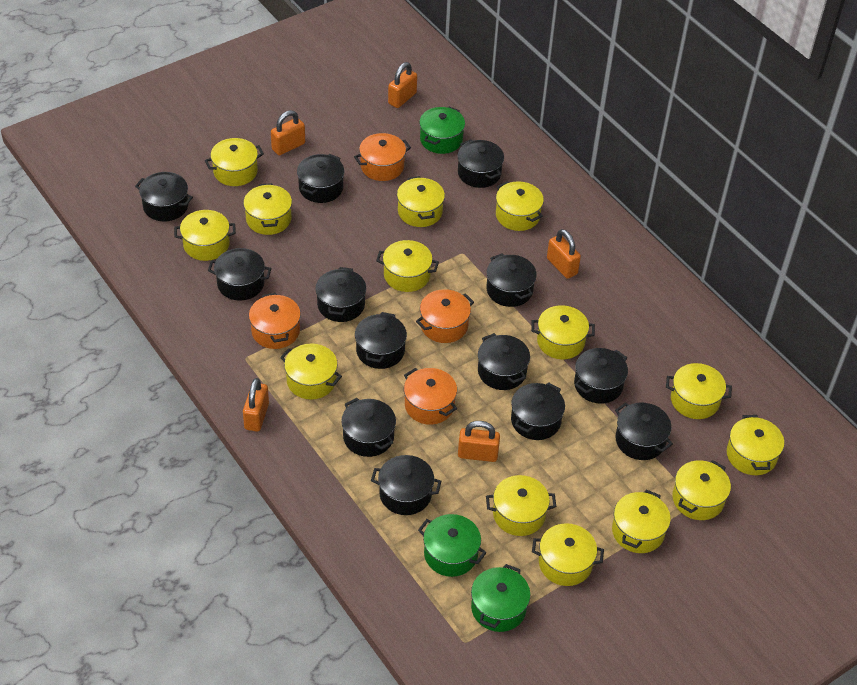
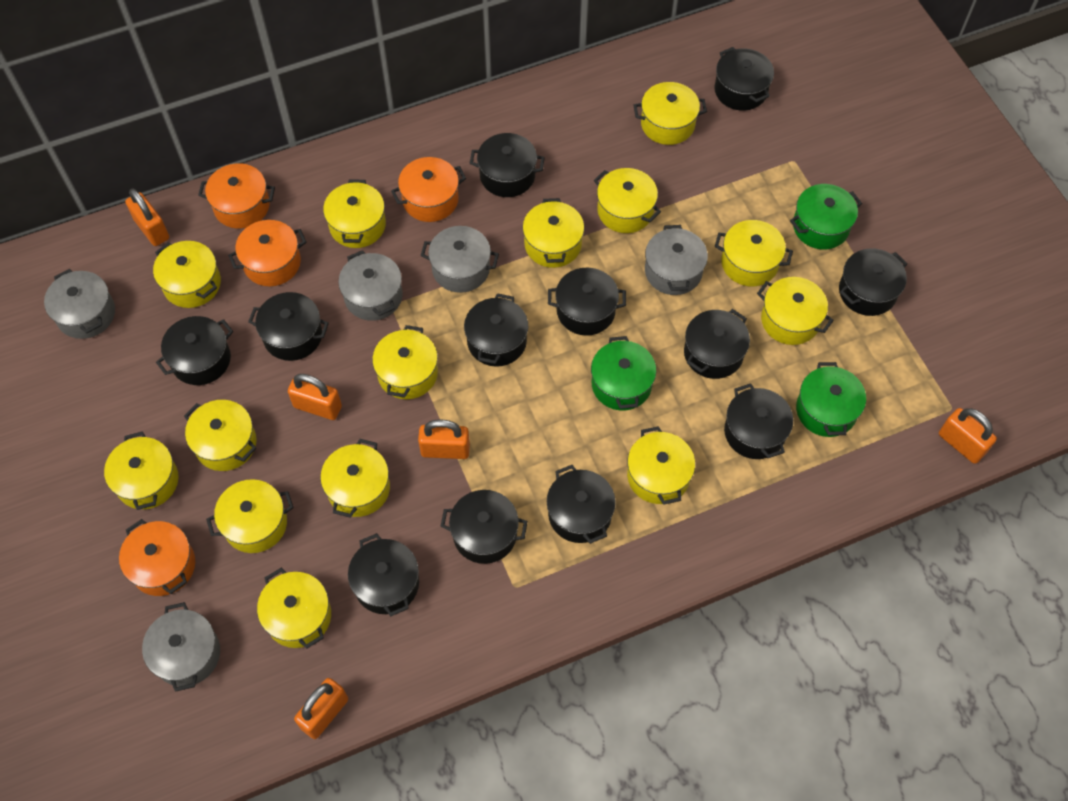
black pot: [135,172,193,221] [208,248,271,301] [297,154,344,203] [316,267,366,322] [341,398,396,457] [355,312,407,369] [371,455,441,515] [458,140,504,188] [478,333,530,390] [486,253,537,307] [511,382,565,440] [574,348,628,404] [615,402,673,460] = 13 -> [156,316,233,385] [248,292,329,361] [348,533,419,616] [440,490,528,564] [464,293,528,367] [470,133,545,197] [547,465,616,544] [548,268,626,336] [684,309,750,379] [714,47,774,111] [724,383,793,459] [839,248,907,316] = 12
grey pot: none = 0 -> [44,269,115,339] [142,602,220,692] [338,250,403,321] [421,226,499,293] [645,225,708,295] = 5

